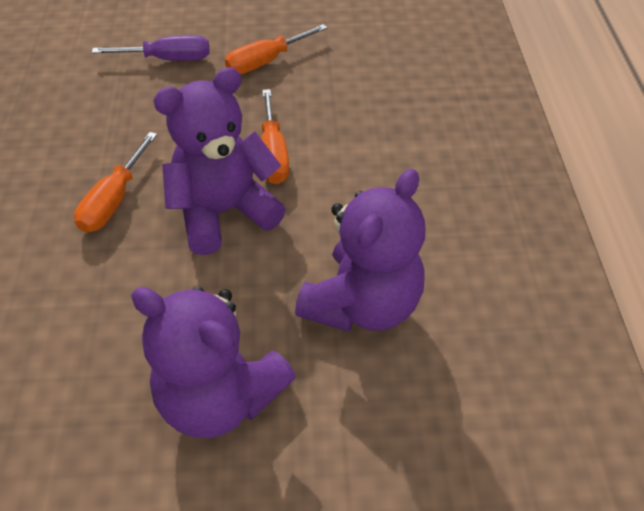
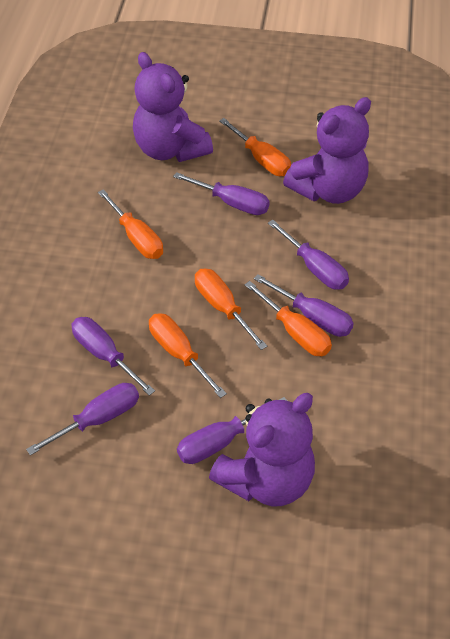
orange screwdriver: [74,132,157,233] [225,24,327,74] [261,89,289,184] = 3 -> [98,189,163,259] [149,313,227,398] [195,268,267,350] [219,118,291,176] [245,281,332,356] = 5
purple screwdriver: [92,35,209,61] = 1 -> [26,383,139,455] [71,317,155,396] [173,172,270,215] [177,397,287,464] [254,274,354,337] [268,220,349,290] = 6

